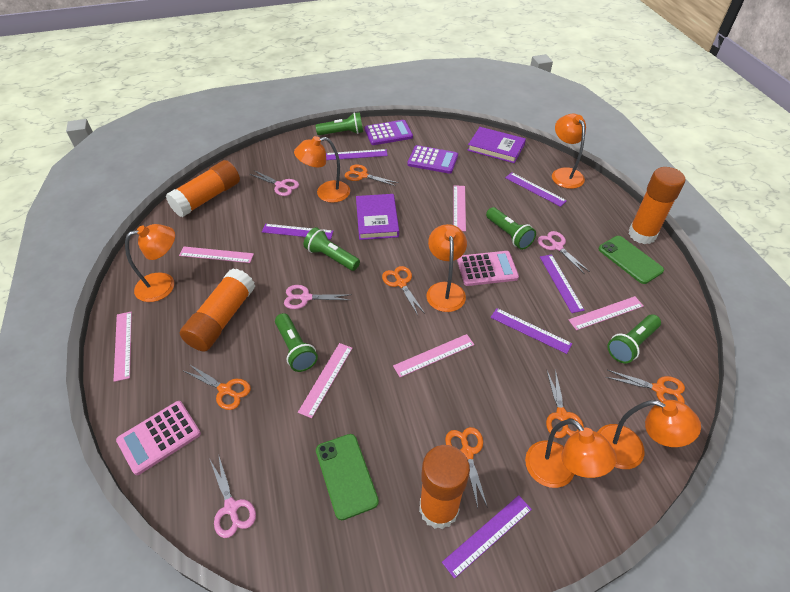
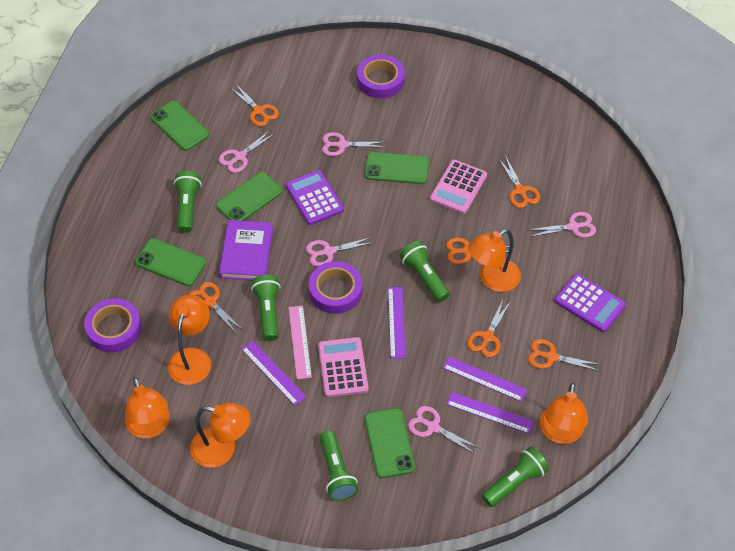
green phone: [316,434,379,520] [599,236,664,284] = 2 -> [135,238,206,286] [150,101,209,151] [216,172,283,221] [365,152,429,184] [365,408,415,478] = 5
orange glue stick: [166,160,240,217] [180,269,255,351] [419,445,470,529] [628,167,685,244] = 4 -> none = 0
orange lamp: [125,224,175,302] [294,136,350,203] [426,224,467,312] [525,419,617,488] [552,114,586,189] [598,400,701,469] = 6 -> [125,377,170,439] [168,295,211,385] [190,403,250,468] [468,229,521,292] [540,383,588,444] = 5
pink ruler: [114,312,132,382] [179,246,254,263] [298,343,352,418] [393,334,474,377] [453,185,466,231] [569,296,644,331] = 6 -> [288,306,312,379] = 1
pink scissors: [210,457,256,538] [250,170,299,196] [284,285,352,309] [538,231,590,274] = 4 -> [219,130,274,173] [306,237,375,267] [322,132,385,156] [408,406,479,454] [529,212,596,238] = 5
purple book: [356,194,399,240] [467,127,526,163] = 2 -> [219,220,273,280] = 1
purple ruler: [262,224,333,240] [326,149,388,160] [442,495,532,579] [490,308,572,354] [505,172,567,207] [540,254,584,313] = 6 -> [242,341,306,406] [388,287,406,359] [443,356,528,402] [446,392,534,434] = 4
purple tape: none = 0 -> [84,298,142,353] [309,261,363,314] [357,55,405,98] = 3

